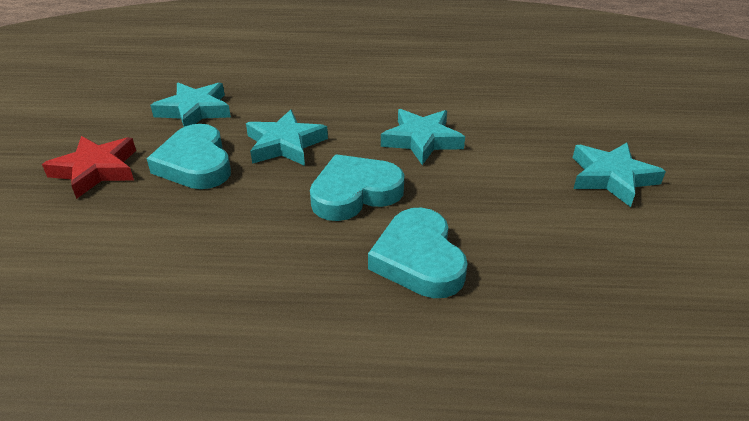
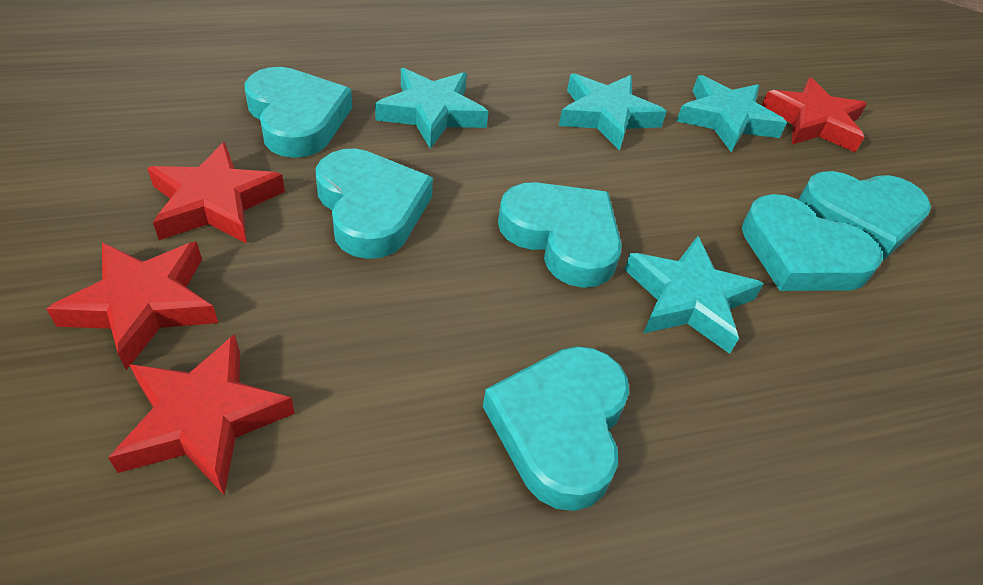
red star: [42,136,136,199] = 1 -> [46,242,218,370] [108,334,295,495] [147,142,285,243] [761,78,867,152] = 4
turquoise heart: [147,124,231,189] [310,154,404,221] [368,208,468,298] = 3 -> [245,67,352,158] [316,148,433,259] [483,346,629,511] [498,182,622,288] [742,194,882,291] [798,171,931,261] = 6

